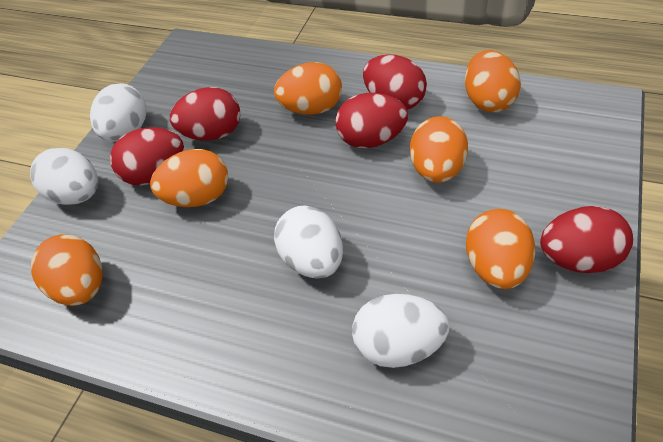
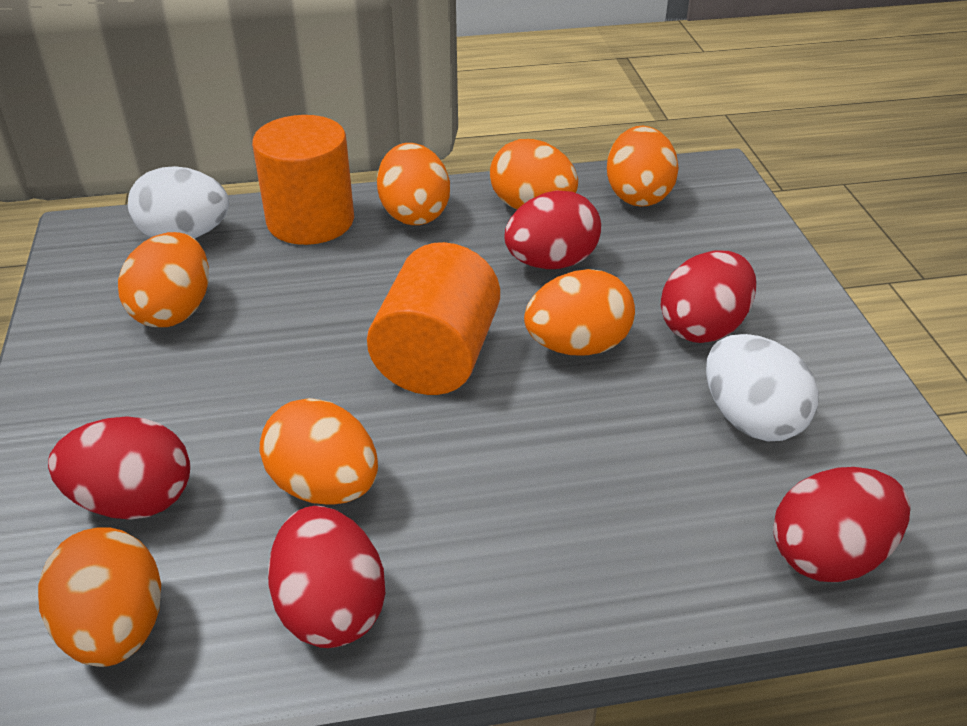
orange cylinder: none = 0 -> [252,115,354,245] [367,242,500,395] = 2
orange egg: [31,234,103,306] [150,149,228,207] [274,62,342,115] [410,116,468,183] [465,50,521,112] [466,209,535,289] = 6 -> [38,527,161,667] [118,232,209,327] [260,398,378,505] [377,143,450,225] [490,139,578,210] [524,269,635,356] [607,126,679,207] = 7
white egg: [30,148,98,205] [90,83,147,142] [274,205,343,278] [352,294,449,368] = 4 -> [128,166,229,238] [706,334,819,441] = 2

